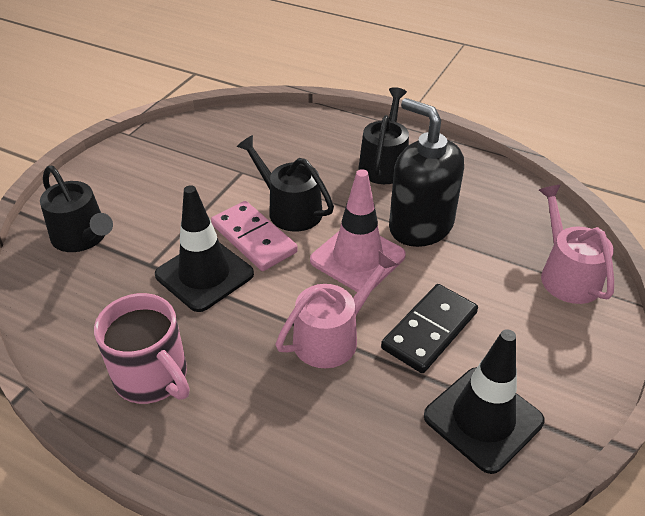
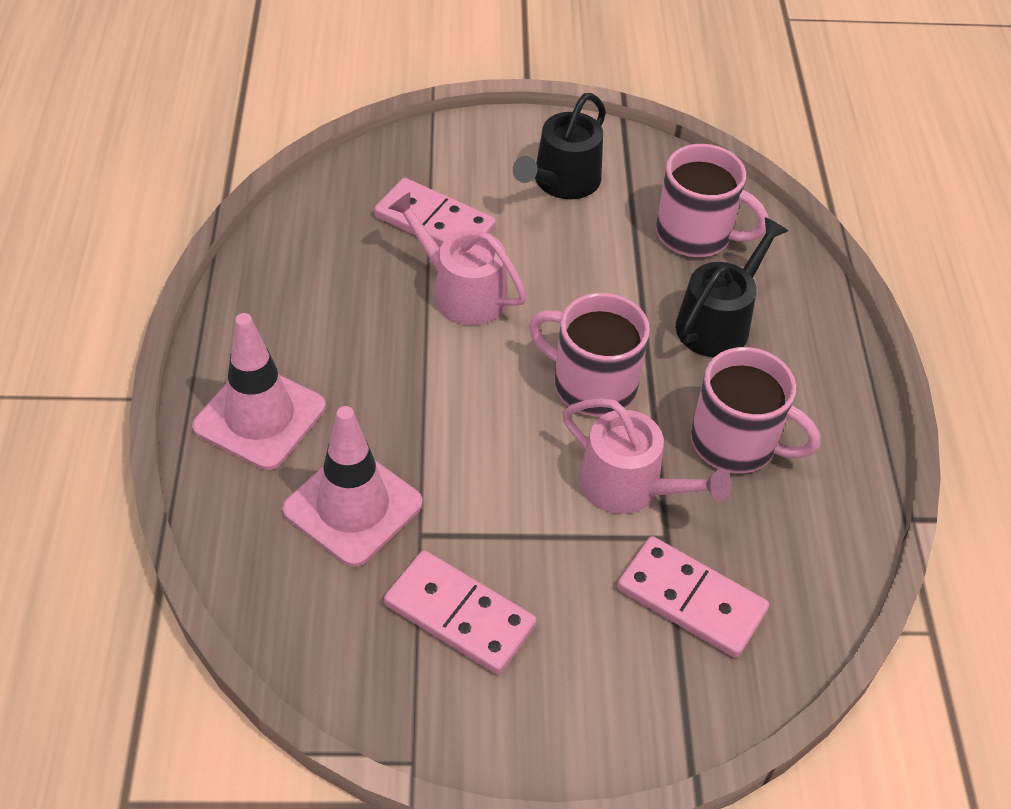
black domino: [381,284,478,373] = 1 -> none = 0
black soap dispenser: [389,98,464,247] = 1 -> none = 0
black traffic cone: [155,185,254,312] [424,329,545,474] = 2 -> none = 0
black watering can: [40,166,113,252] [237,135,334,232] [358,87,409,184] = 3 -> [513,93,606,199] [676,217,788,357] = 2
pink domino: [211,201,298,271] = 1 -> [374,178,496,247] [384,550,537,674] [617,536,769,658] = 3
pink mug: [94,293,189,404] = 1 -> [529,293,650,417] [656,144,769,257] [691,347,820,473] = 3
pink traffic cone: [310,169,406,292] = 1 -> [192,313,326,470] [282,406,423,567] = 2

